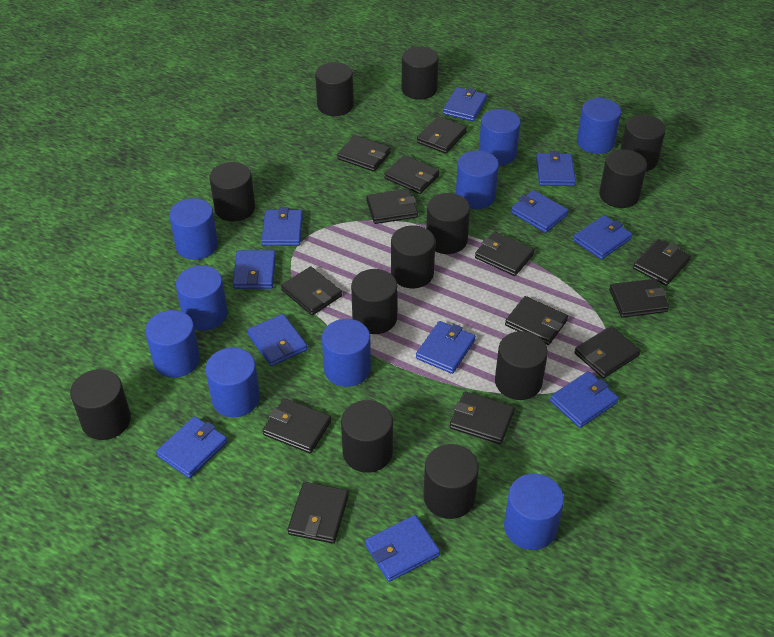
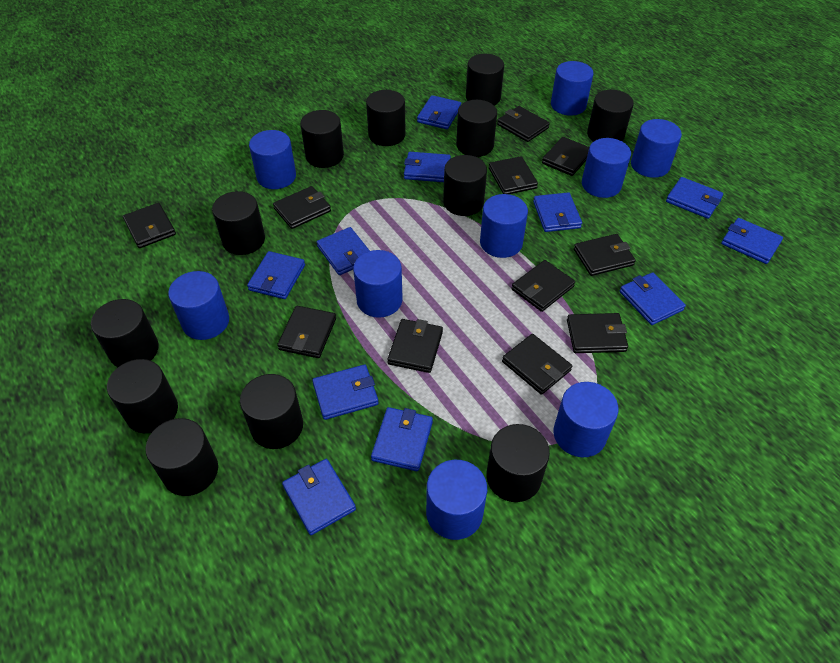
black wallet: [263,399,331,453] [281,266,342,315] [288,482,349,544] [337,135,391,172] [366,189,418,224] [384,155,440,194] [417,116,467,154] [450,392,515,444] [475,232,534,276] [505,296,568,345] [574,326,641,378] [609,279,669,318] [633,239,691,286] = 13 -> [123,203,176,248] [273,186,331,229] [277,306,336,358] [387,319,443,373] [489,156,538,194] [497,106,550,142] [502,334,572,395] [511,260,575,312] [542,137,589,176] [567,313,628,353] [574,234,636,276] = 11

